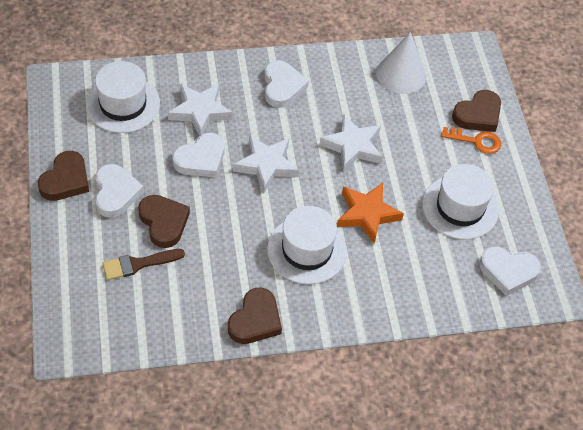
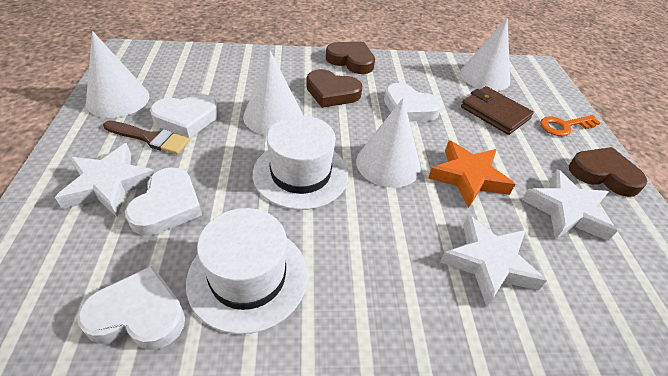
brown heart: [38,151,89,201] [138,195,190,248] [228,288,282,344] [452,90,501,132] = 4 -> [306,69,362,108] [326,42,375,74] [569,147,647,197] = 3
brown wallet: none = 0 -> [461,86,534,135] = 1
white cone: [376,32,426,94] = 1 -> [86,31,150,118] [243,51,303,135] [356,98,421,188] [460,18,510,91] = 4
white hat: [86,61,160,133] [267,206,347,284] [422,164,499,240] = 3 -> [186,208,308,334] [253,115,349,210] = 2

